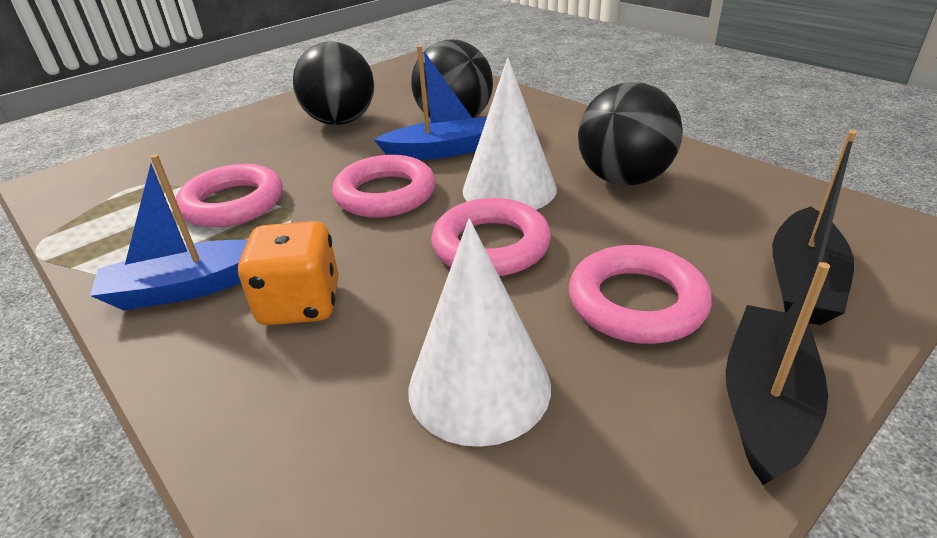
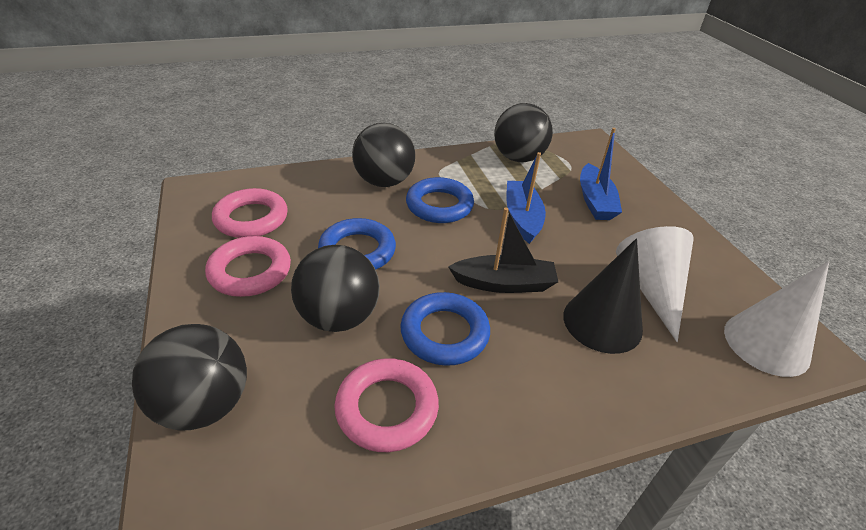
black ball: [293,42,374,125] [411,40,493,118] [578,82,683,185] = 3 -> [132,324,247,430] [291,245,380,332] [352,123,415,187] [494,103,553,162] = 4
black boat: [726,262,830,485] [772,130,857,325] = 2 -> [448,208,558,293] = 1
black cone: none = 0 -> [563,238,643,354] = 1
blue ring: none = 0 -> [318,218,396,270] [400,292,490,366] [406,177,474,223] = 3
orange dice: [237,221,339,325] = 1 -> none = 0
pink ring: [176,164,283,227] [332,155,436,218] [431,198,551,276] [569,245,712,344] = 4 -> [205,236,291,297] [212,188,288,238] [335,358,439,452] = 3

